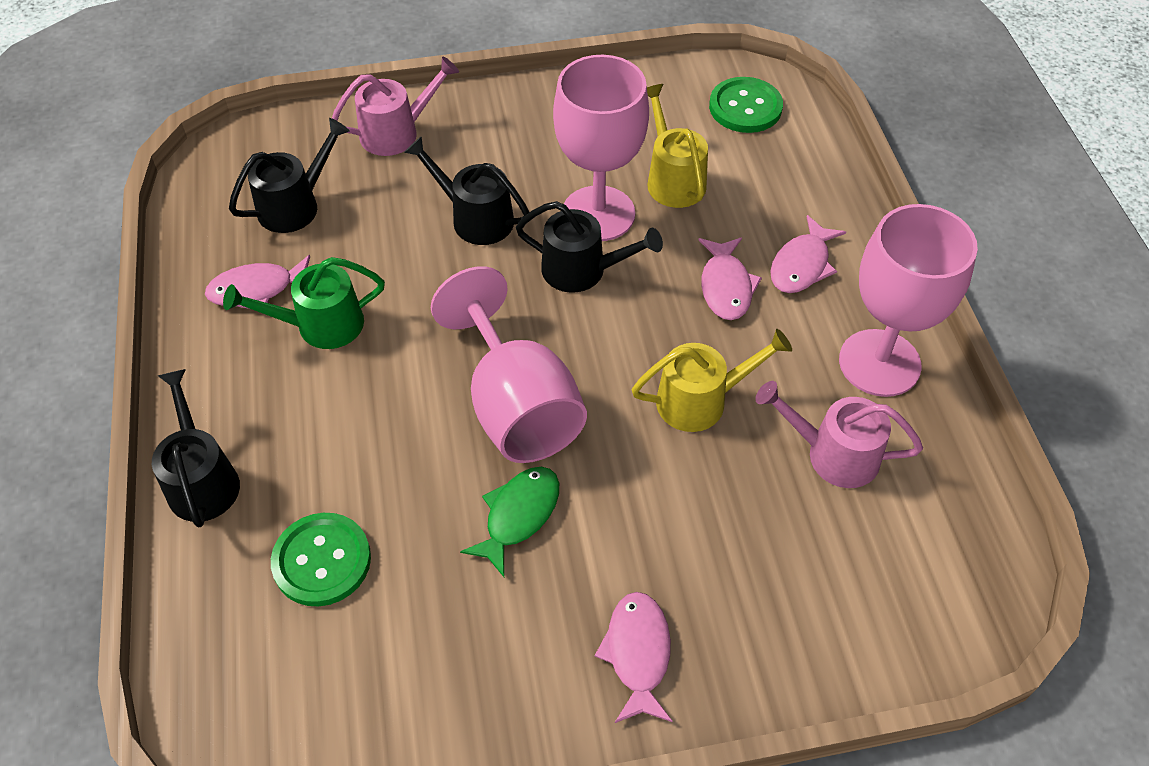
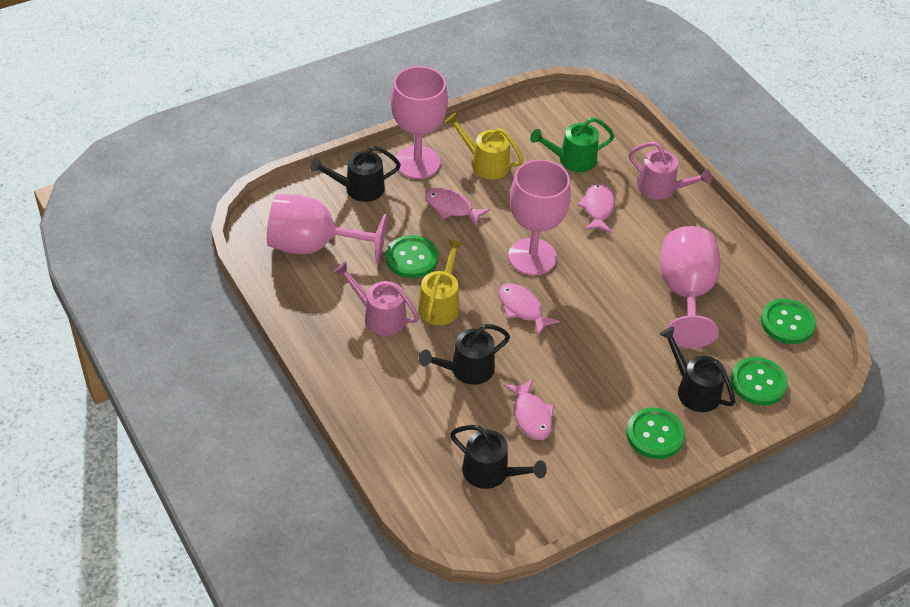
green button: [271,513,371,606] [709,77,783,133] = 2 -> [386,235,438,278] [626,408,685,459] [730,357,788,406] [761,299,816,344] = 4
green fish: [460,467,559,577] = 1 -> none = 0
pink goblet: [431,266,587,463] [553,55,649,241] [839,204,978,397] = 3 -> [267,194,387,263] [391,66,448,179] [508,159,571,275] [660,226,720,348] = 4

